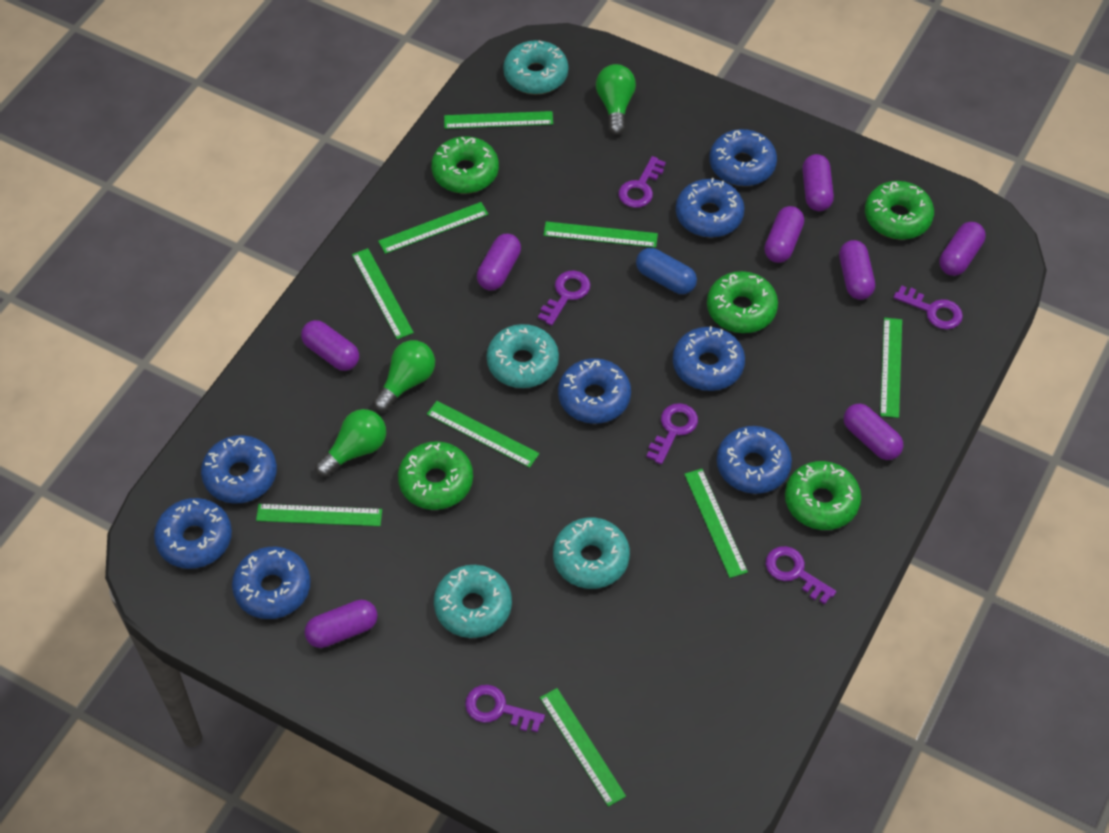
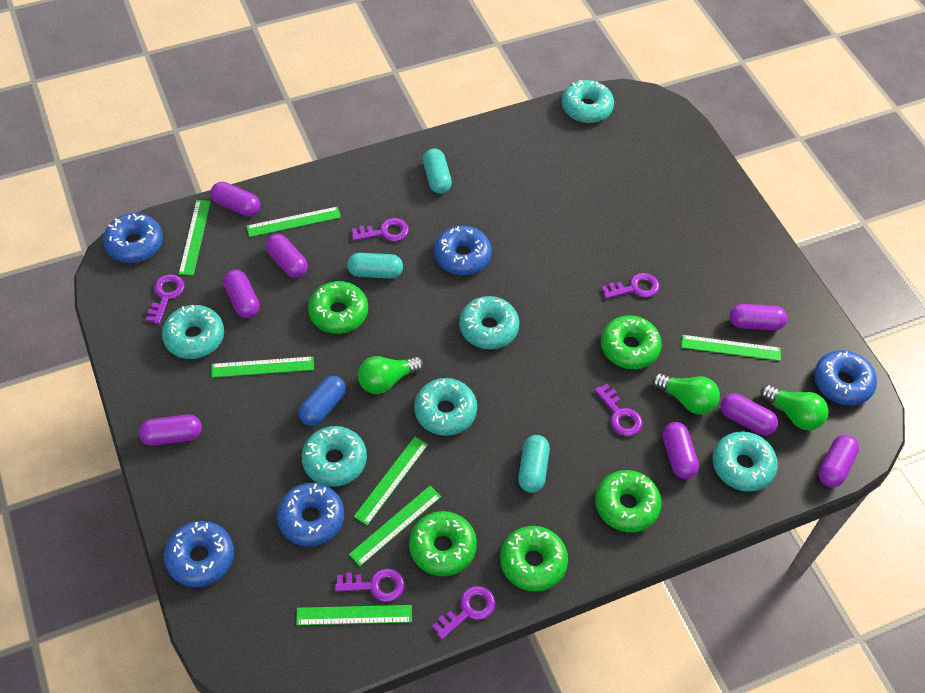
blue donut: [154,498,232,569] [201,435,277,504] [232,547,311,619] [558,358,631,424] [673,326,745,391] [676,178,744,238] [709,129,777,186] [717,426,792,494] = 8 -> [103,213,163,263] [164,521,234,587] [277,483,344,547] [434,226,492,275] [814,350,877,406] = 5
green ruler: [256,504,382,526] [352,248,414,339] [378,202,489,254] [427,401,539,468] [444,111,553,129] [540,688,626,807] [543,221,658,248] [684,469,748,578] [880,318,902,418] = 9 -> [179,200,211,276] [211,356,314,378] [246,206,341,237] [296,605,412,625] [349,486,441,566] [354,437,428,525] [681,335,781,361] = 7
turquoise capsule: none = 0 -> [347,253,403,279] [423,149,452,194] [518,435,550,493] = 3
turquoise donut: [434,565,512,638] [487,324,559,388] [503,40,568,95] [553,517,630,589] = 4 -> [162,305,224,359] [301,426,367,487] [414,378,477,436] [459,296,519,349] [561,80,614,123] [713,431,778,492] = 6

